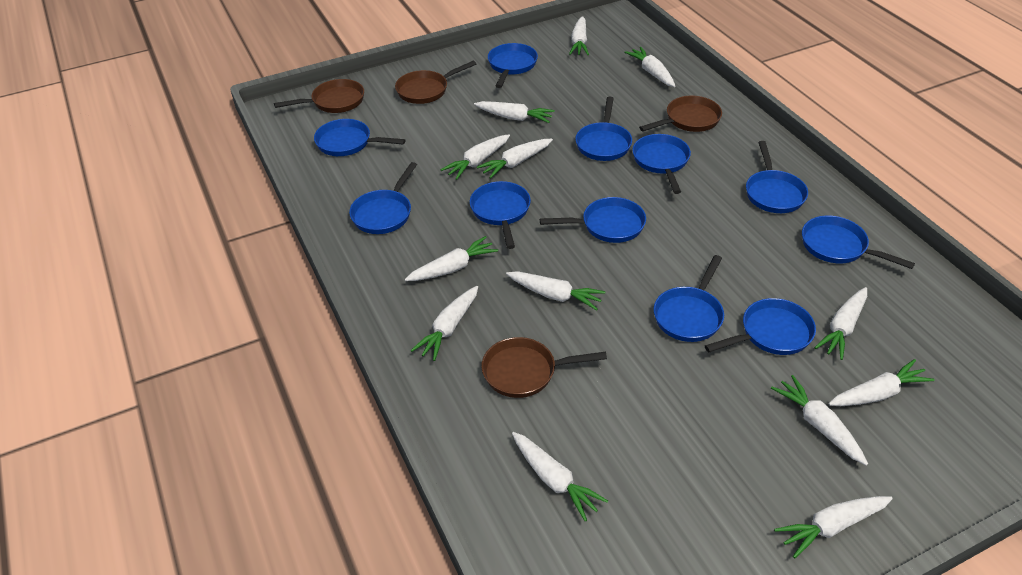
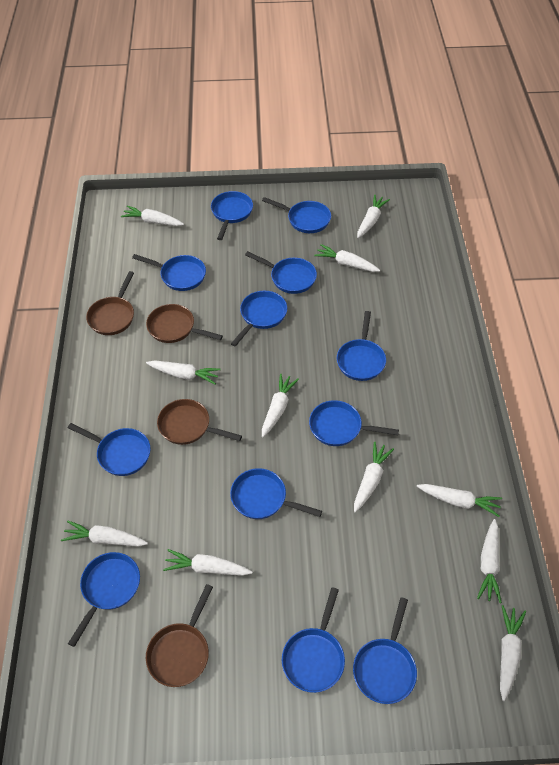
blue pan: [314,119,406,156] [349,162,417,234] [470,181,531,249] [488,43,538,88] [540,197,646,243] [575,97,632,161] [632,134,691,194] [654,255,724,342] [705,298,816,355] [746,141,808,213] [802,216,915,269] = 11 -> [68,423,151,476] [68,552,140,647] [132,254,206,291] [211,191,253,240] [230,468,322,519] [231,291,287,347] [245,251,317,294] [262,197,331,233] [282,587,345,693] [309,400,399,446] [337,311,386,381] [353,597,417,704] = 12
white carrot: [405,236,498,281] [411,286,478,361] [441,134,510,180] [474,101,555,123] [477,139,553,179] [506,271,605,311] [512,432,608,521] [569,16,589,55] [624,47,675,87] [771,375,868,466] [774,496,893,558] [814,287,867,360] [828,359,935,406] = 13 -> [61,521,148,547] [121,206,184,226] [146,360,221,384] [163,549,253,576] [262,373,299,437] [314,244,380,272] [354,442,394,513] [357,195,390,238] [417,484,502,517] [477,519,502,603] [500,605,526,701] = 11

